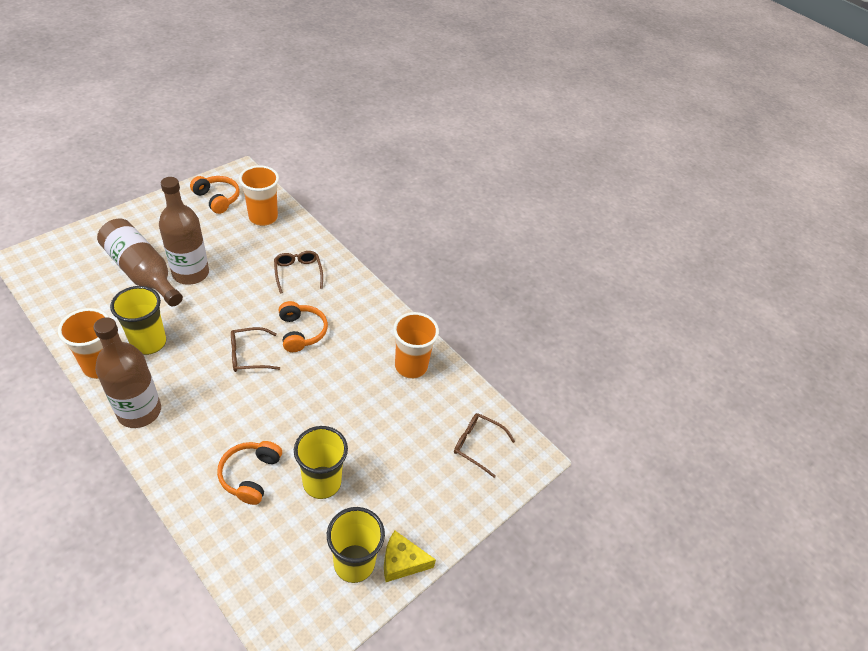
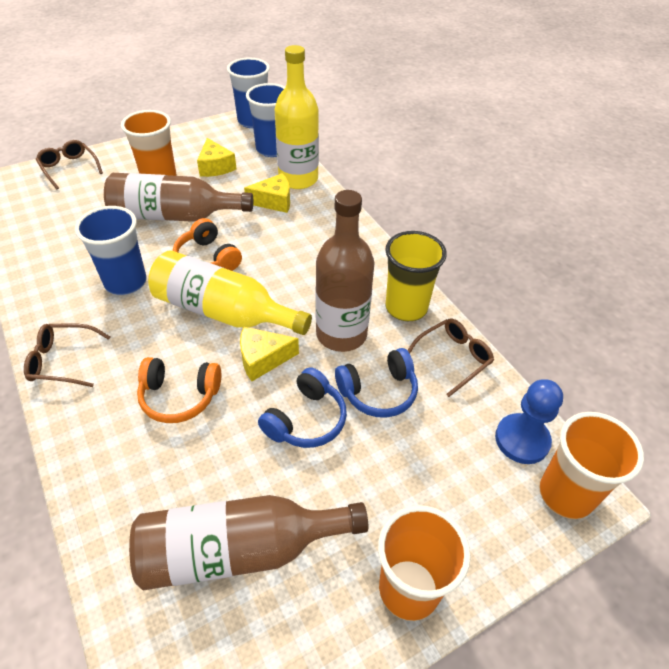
blue cup: none = 0 -> [75,206,147,295] [227,58,270,128] [246,83,285,157] = 3
blue headphones: none = 0 -> [258,367,347,448] [335,348,418,418] = 2
blue pawn: none = 0 -> [495,379,563,464] = 1
orange headphones: [190,176,240,214] [217,441,282,505] [279,301,328,352] = 3 -> [137,357,221,423] [173,218,242,271] = 2
yellow bottle: none = 0 -> [148,251,312,335] [275,45,319,189] = 2
yellow cheese: [384,531,436,582] = 1 -> [197,138,237,177] [240,327,299,381] [244,173,290,213] = 3
yellow cup: [110,286,166,355] [294,426,348,499] [327,507,385,583] = 3 -> [385,231,447,321] = 1

